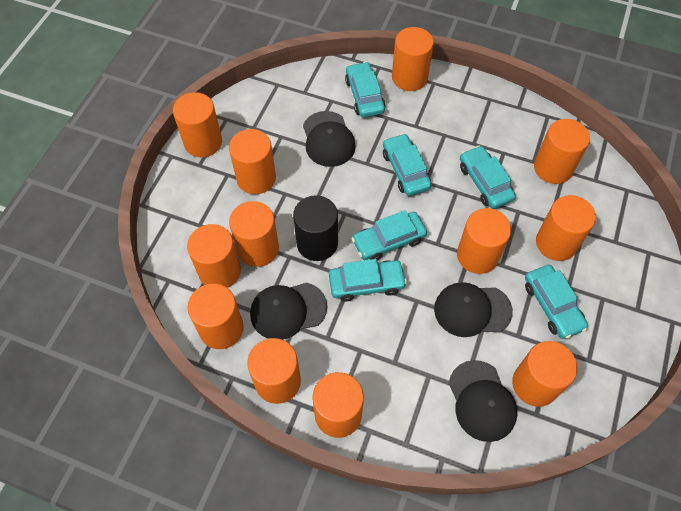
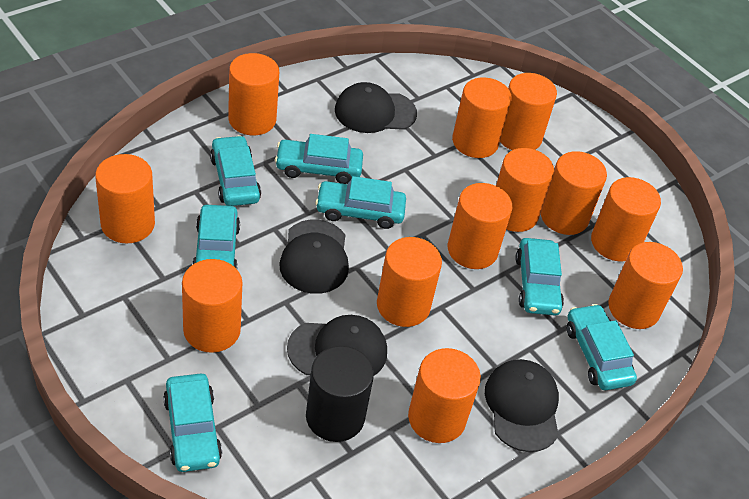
turquoise car: [329,259,407,302] [345,62,385,118] [352,210,427,260] [383,133,432,196] [460,146,516,209] [525,265,588,339] = 6 -> [163,373,222,472] [192,205,240,269] [210,135,261,206] [275,134,363,184] [315,176,406,229] [515,238,564,315] [567,304,637,390] = 7

